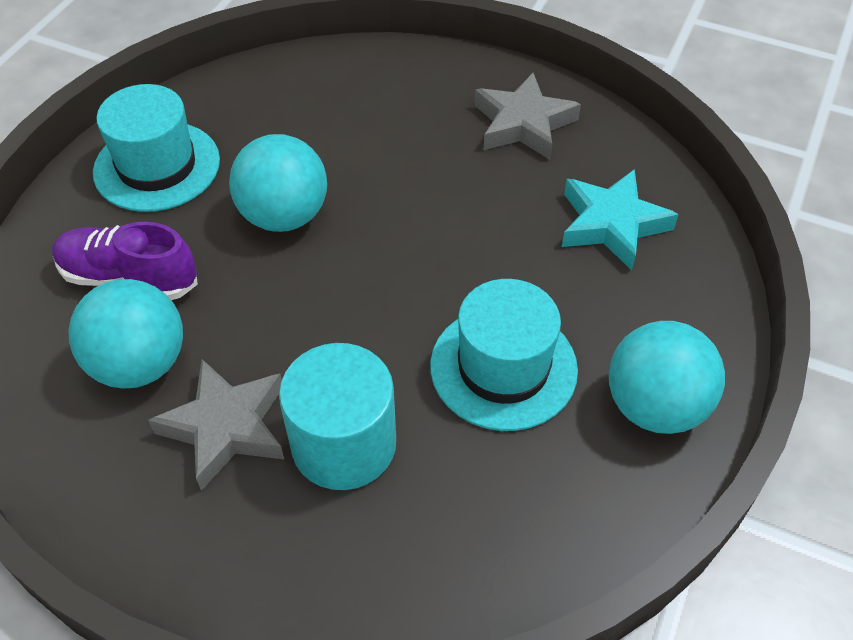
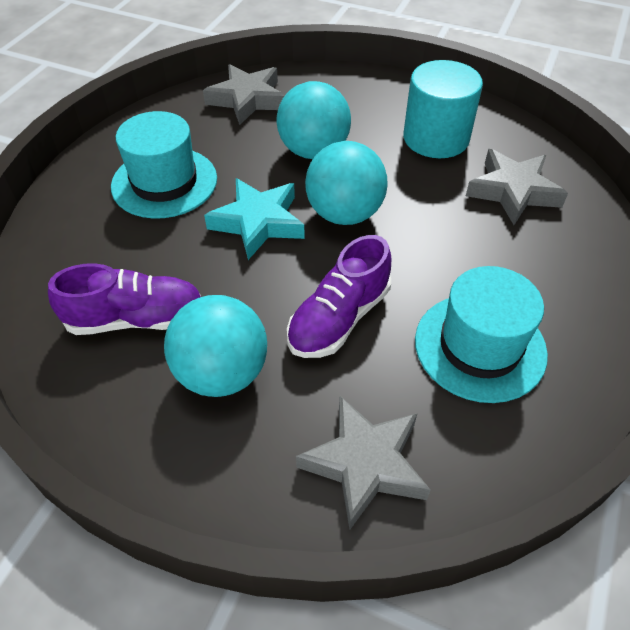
grey star: [148,359,284,491] [474,73,581,160] = 2 -> [203,64,285,125] [296,396,431,530] [466,149,568,225] = 3
purple shoe: [52,222,198,300] = 1 -> [48,263,201,335] [287,235,391,358] = 2

